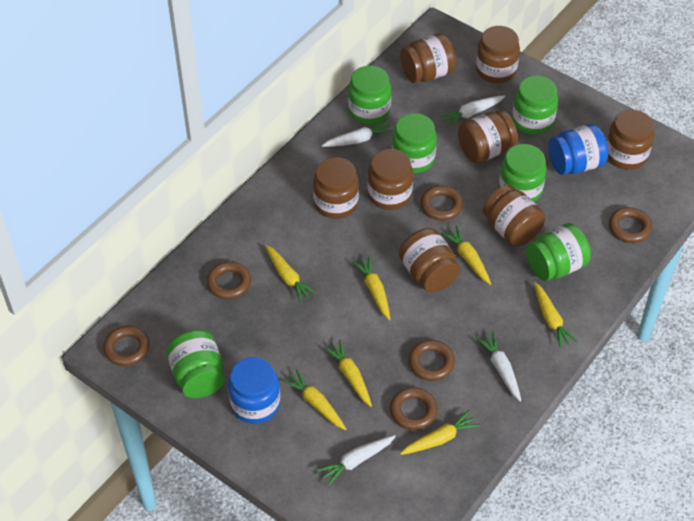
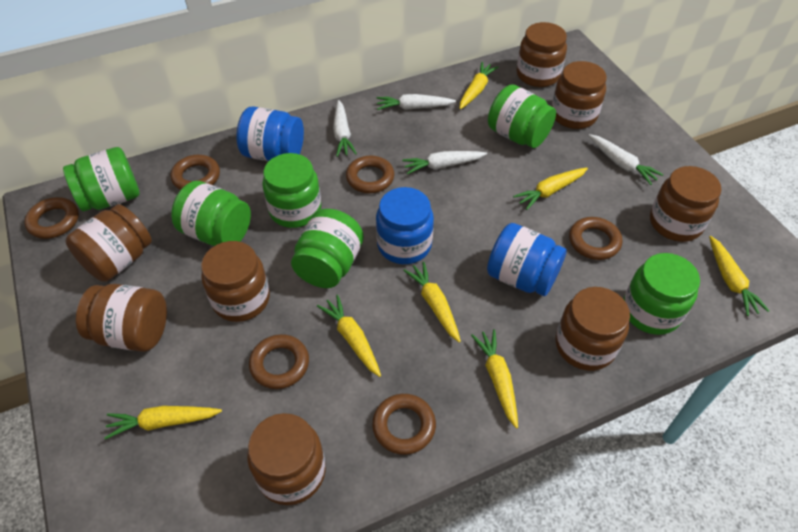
blue jar: [228,357,280,424] [548,124,608,175] = 2 -> [237,107,304,161] [376,187,434,264] [487,223,567,296] = 3

